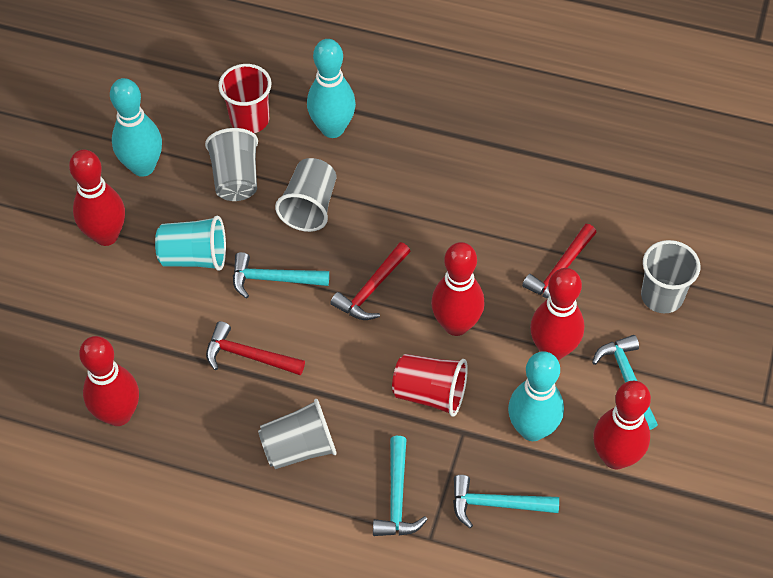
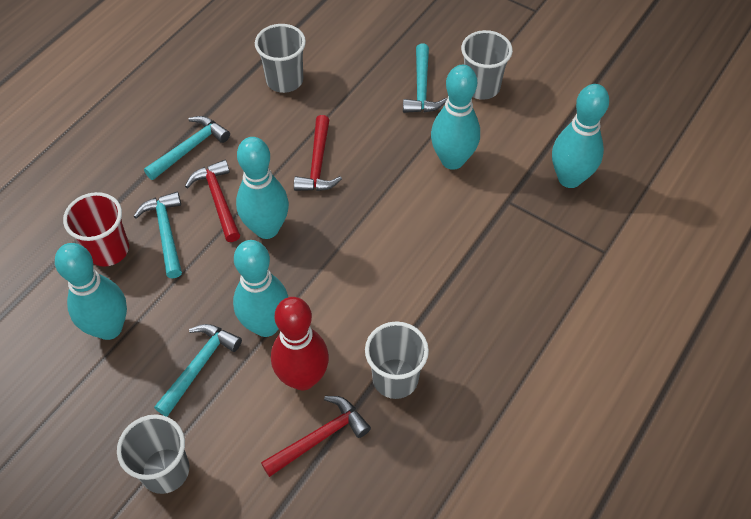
red bowling pin: [69,149,125,246] [79,336,139,426] [431,242,485,336] [530,268,584,360] [593,381,651,469] = 5 -> [271,297,329,390] = 1
red cup: [218,64,272,133] [392,354,468,417] = 2 -> [63,192,129,267] = 1
turquoise bowling pin: [110,78,162,177] [307,39,356,138] [508,351,564,441] = 3 -> [55,243,127,340] [233,240,288,337] [236,137,289,239] [431,65,480,170] [552,84,609,188] = 5
turquoise cup: [155,216,226,271] = 1 -> none = 0

